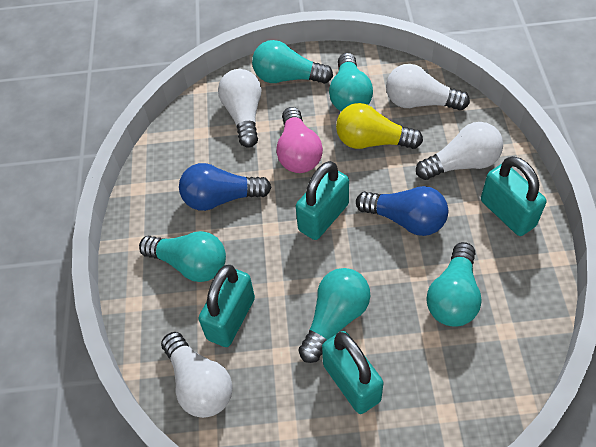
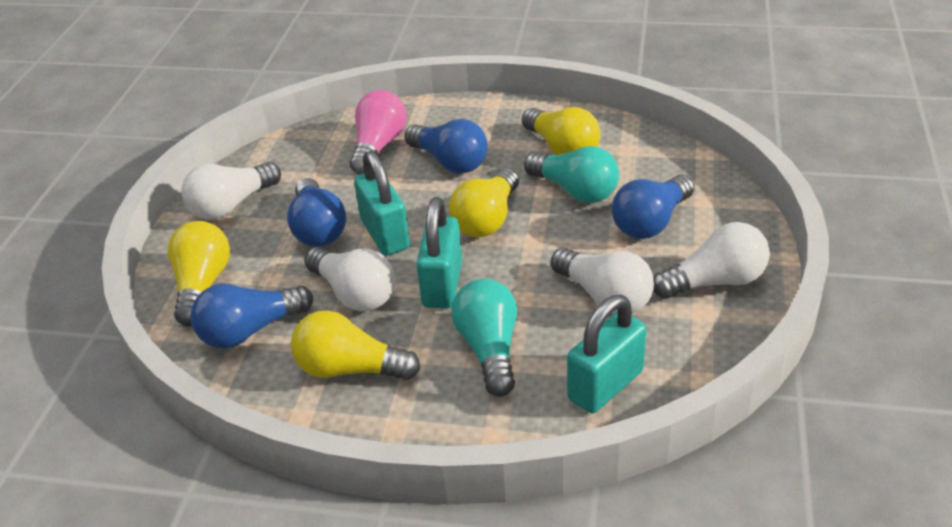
blue light bulb: [179,163,271,211] [356,186,448,236] = 2 -> [190,284,313,349] [287,178,346,247] [404,119,488,174] [612,175,694,239] = 4
turquoise light bulb: [139,231,226,282] [252,40,333,84] [298,268,370,363] [329,53,373,112] [426,242,482,327] = 5 -> [451,279,517,397] [524,146,619,203] = 2
turquoise padlock: [199,265,255,347] [296,161,349,240] [322,331,383,414] [481,156,547,236] = 4 -> [354,151,410,256] [416,197,462,308] [567,295,647,413] = 3
yellow light bulb: [336,103,423,149] = 1 -> [168,221,230,326] [291,310,420,380] [449,168,519,237] [522,107,601,155] = 4

